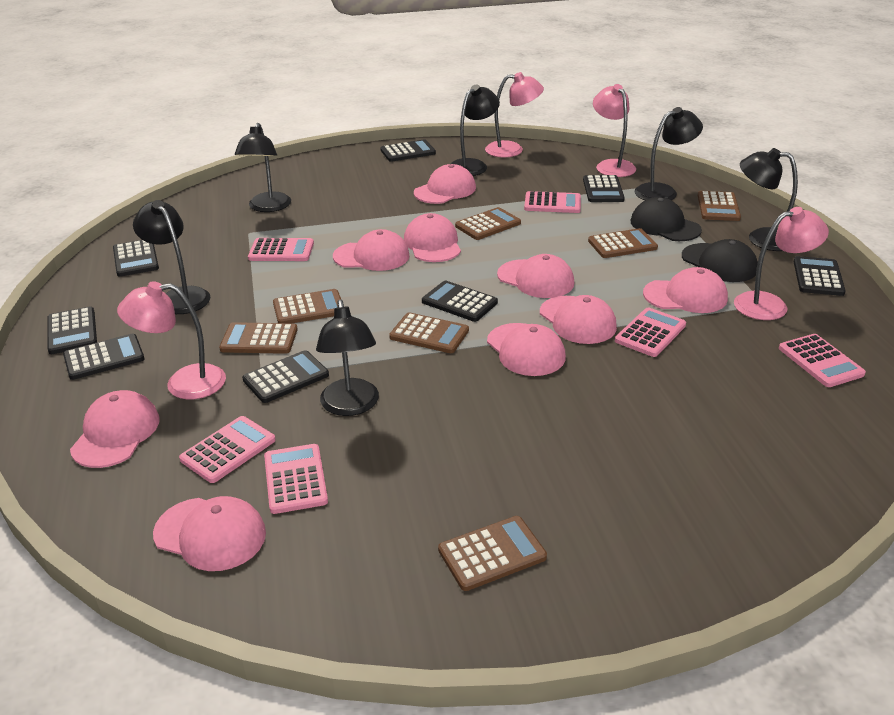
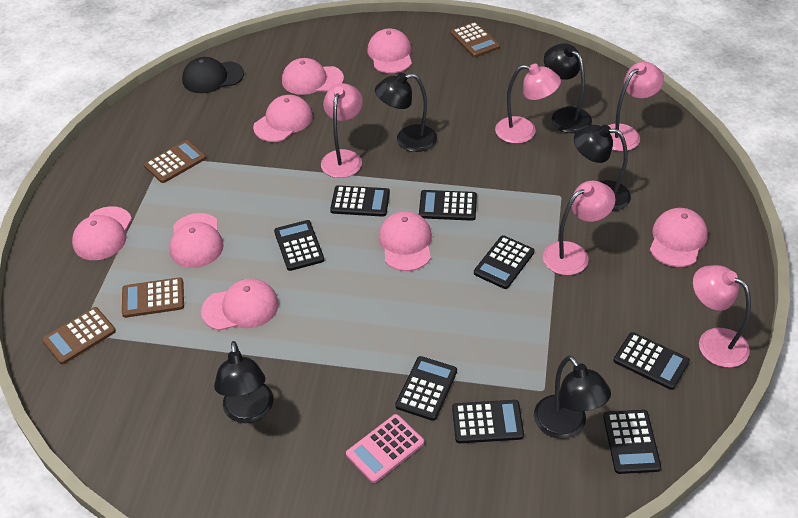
black cap: [631,197,702,241] [682,239,758,282] = 2 -> [182,57,244,93] = 1
black lamp: [133,200,210,314] [235,123,291,212] [316,299,379,416] [451,84,500,176] [635,107,703,200] [740,148,798,251] = 6 -> [214,341,273,423] [375,73,437,152] [534,356,611,439] [544,43,592,133] [574,125,631,211] = 5
brown calculator: [219,322,298,354] [273,289,341,323] [389,312,469,353] [438,516,547,591] [455,207,521,240] [588,228,658,258] [698,191,741,221] = 7 -> [42,307,116,364] [122,277,184,318] [144,140,206,183] [451,22,500,57] = 4
pink calculator: [179,416,276,483] [248,238,314,261] [264,444,328,514] [524,191,581,213] [615,308,686,357] [779,334,866,387] = 6 -> [346,414,424,483] = 1
pink cap: [70,390,160,468] [153,496,266,571] [333,229,410,271] [404,213,461,262] [414,164,476,204] [487,323,566,376] [497,254,575,298] [540,295,617,344] [643,267,728,313] = 9 -> [72,206,132,260] [169,213,224,268] [201,279,279,331] [253,95,313,142] [282,58,344,95] [367,28,412,73] [379,211,432,271] [650,208,708,267] = 8
pink lamp: [117,281,226,400] [485,72,544,157] [593,84,636,177] [734,207,829,320] = 4 -> [321,83,363,178] [495,64,561,144] [543,181,616,275] [608,62,664,151] [693,265,751,368] = 5

